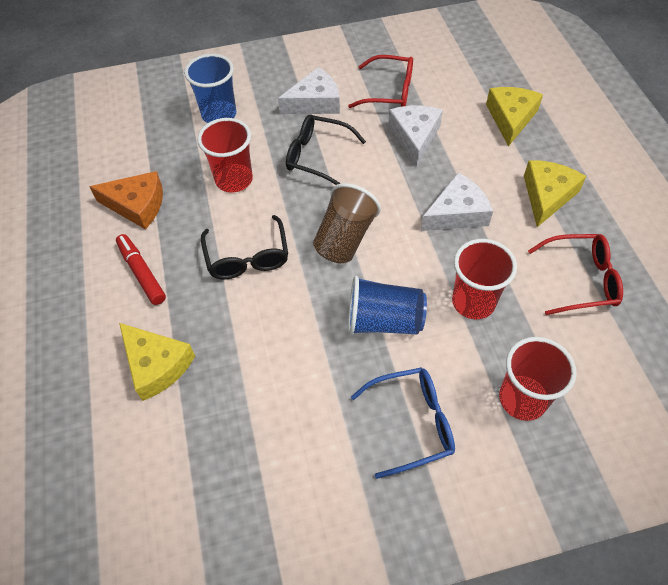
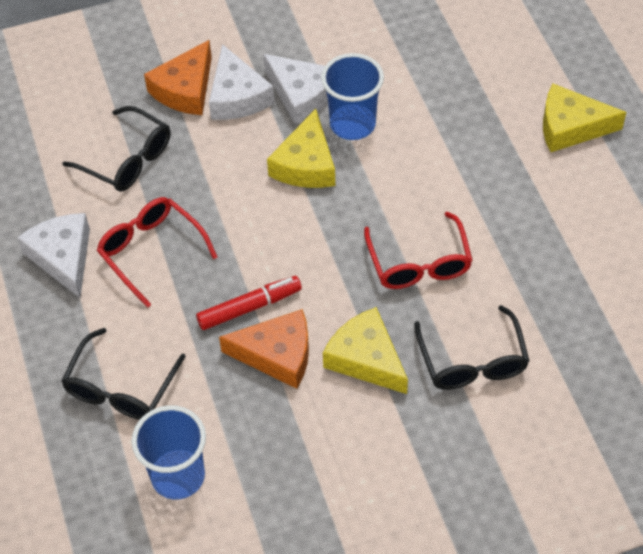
black glasses: [201,215,288,280] [286,115,366,185] = 2 -> [61,328,186,420] [62,106,170,192] [414,305,530,390] = 3
blue glasses: [351,367,455,479] = 1 -> none = 0
brown cup: [313,183,381,263] = 1 -> none = 0
orange cheese: [89,171,163,230] = 1 -> [144,40,212,115] [219,309,309,389] = 2
red cup: [197,118,253,192] [452,239,517,319] [499,337,577,421] = 3 -> none = 0

